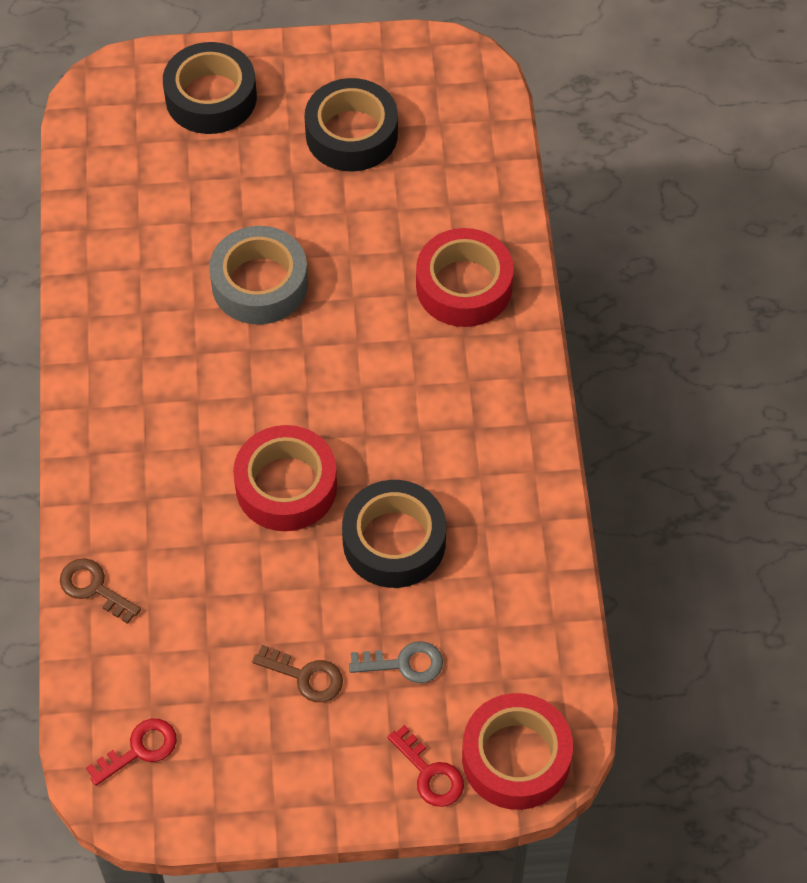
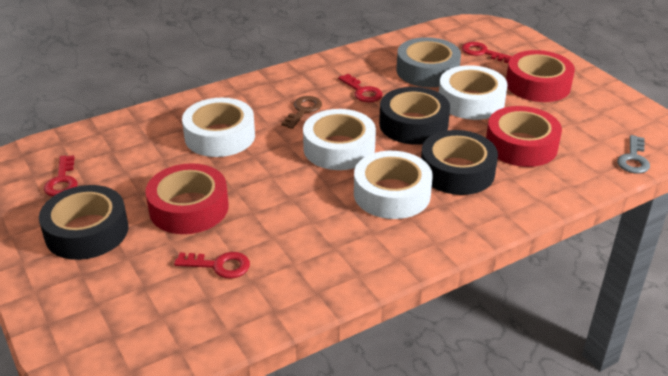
brown key: [60,558,141,624] [252,645,343,702] = 2 -> [281,96,322,129] = 1
red key: [86,719,177,786] [388,725,464,807] = 2 -> [44,155,78,196] [174,252,250,279] [338,74,383,102] [462,42,512,63] = 4
white tape: none = 0 -> [182,98,255,157] [303,109,376,170] [354,151,433,219] [439,65,508,120] = 4

